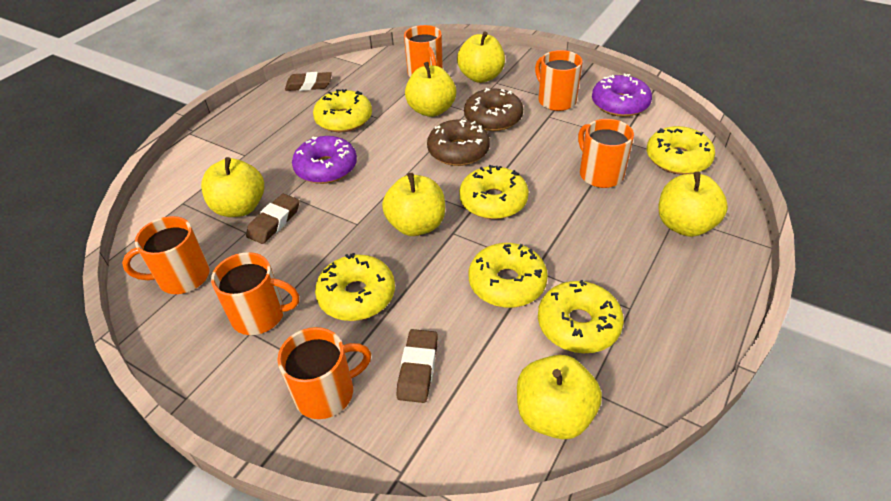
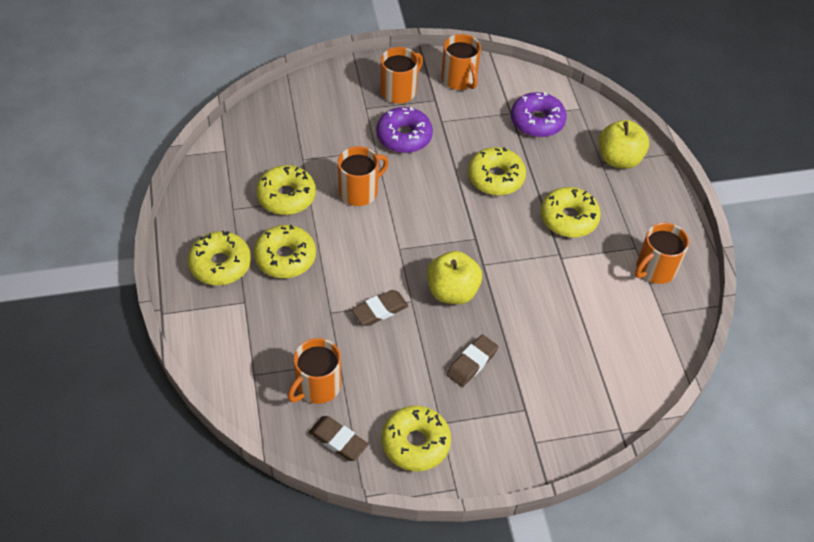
brown donut: [427,119,490,166] [464,88,523,131] = 2 -> none = 0
orange mug: [122,216,209,294] [211,252,299,335] [277,327,371,419] [404,25,443,77] [535,50,582,111] [578,119,634,188] = 6 -> [288,338,341,404] [338,146,389,206] [380,47,423,103] [441,34,481,90] [635,222,689,284] = 5
yellow apple: [201,157,264,217] [382,173,445,236] [405,62,456,117] [457,31,505,83] [517,355,602,439] [659,172,728,237] = 6 -> [427,251,482,304] [599,120,649,169] = 2

